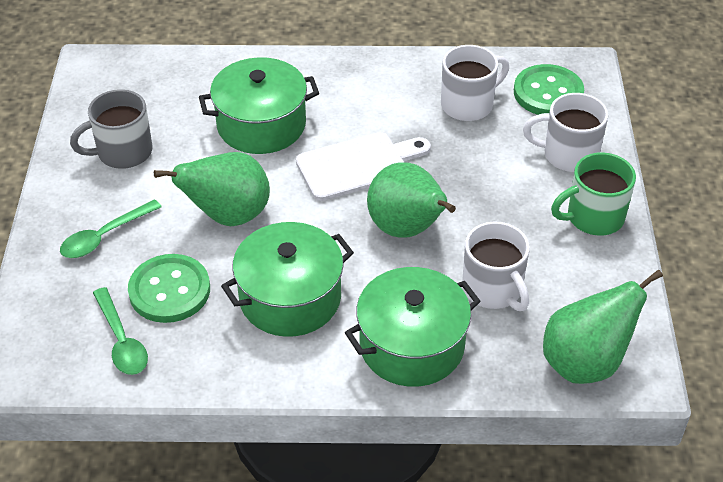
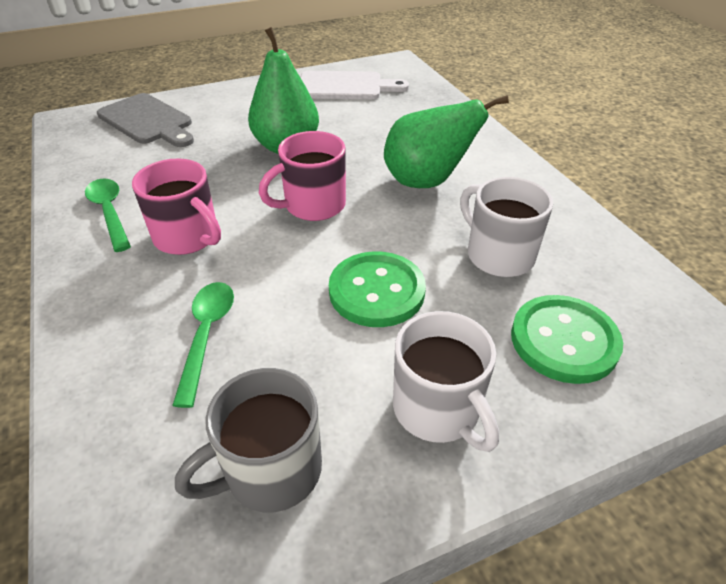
green mug: [551,152,636,236] = 1 -> none = 0
green pear: [154,152,270,226] [367,162,456,237] [543,270,663,384] = 3 -> [248,27,319,154] [384,95,509,188] = 2
green pot: [199,57,319,154] [221,222,354,337] [345,267,481,387] = 3 -> none = 0
grey cutting board: none = 0 -> [97,93,194,147] = 1
pink mug: none = 0 -> [132,158,221,255] [259,131,346,221] = 2
white mug: [441,45,509,121] [462,222,530,311] [523,93,608,172] = 3 -> [393,311,499,452] [460,177,553,277] = 2

